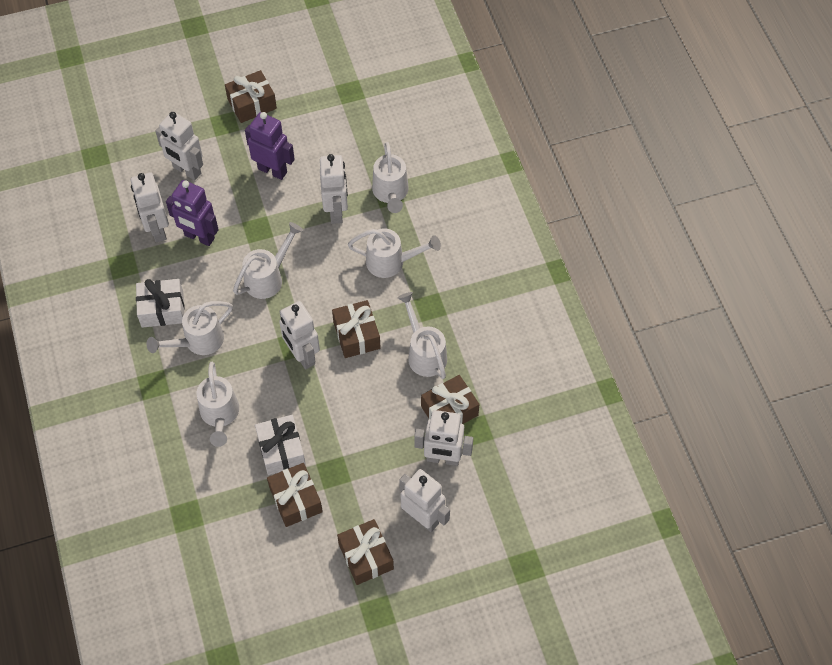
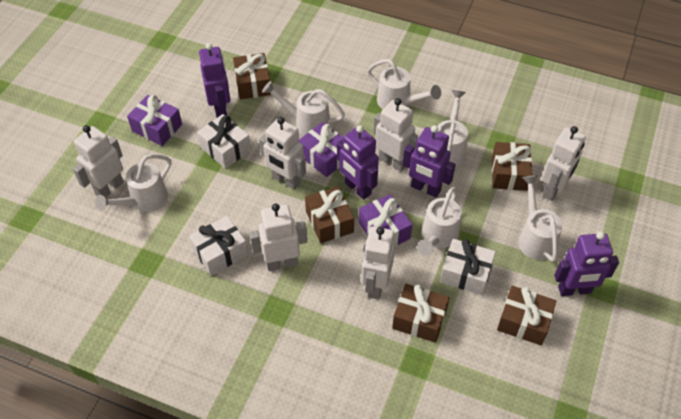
purple gift: none = 0 -> [127,95,182,146] [299,122,343,177] [359,194,412,246] = 3
purple robot: [166,180,219,246] [245,112,295,180] = 2 -> [199,43,231,118] [337,125,379,200] [403,125,455,198] [554,232,619,296] = 4
white gift: [136,279,185,328] [255,415,306,475] = 2 -> [189,216,248,276] [197,114,251,169] [440,239,496,295] = 3

